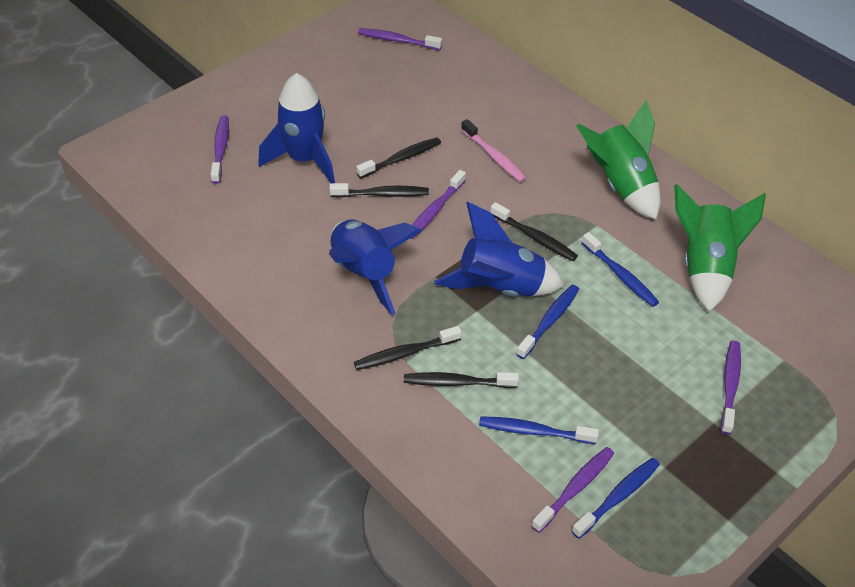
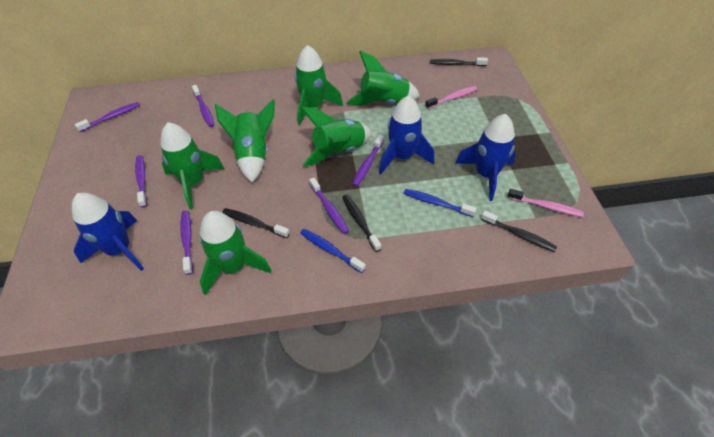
black toothbrush: [330,183,429,198] [354,326,462,370] [356,137,441,178] [404,372,519,388] [490,202,578,261] = 5 -> [222,208,290,238] [342,195,381,252] [430,57,488,66] [481,211,557,252] = 4
blue toothbrush: [479,416,599,444] [516,285,579,359] [572,458,660,538] [582,232,659,307] = 4 -> [300,229,366,273] [404,189,476,217] = 2
green rocket: [576,100,661,219] [674,184,766,312] = 2 -> [160,122,225,209] [200,211,272,296] [215,99,275,182] [295,45,343,125] [301,107,372,167] [346,51,420,106] = 6
pink toothbrush: [461,119,526,182] = 1 -> [425,86,477,109] [507,189,584,217] = 2
purple toothbrush: [211,116,229,184] [358,28,442,50] [410,170,466,239] [531,447,614,533] [721,341,741,434] = 5 -> [75,102,140,132] [135,155,147,207] [181,210,193,275] [192,85,214,127] [309,178,349,234] [352,135,384,187] = 6

